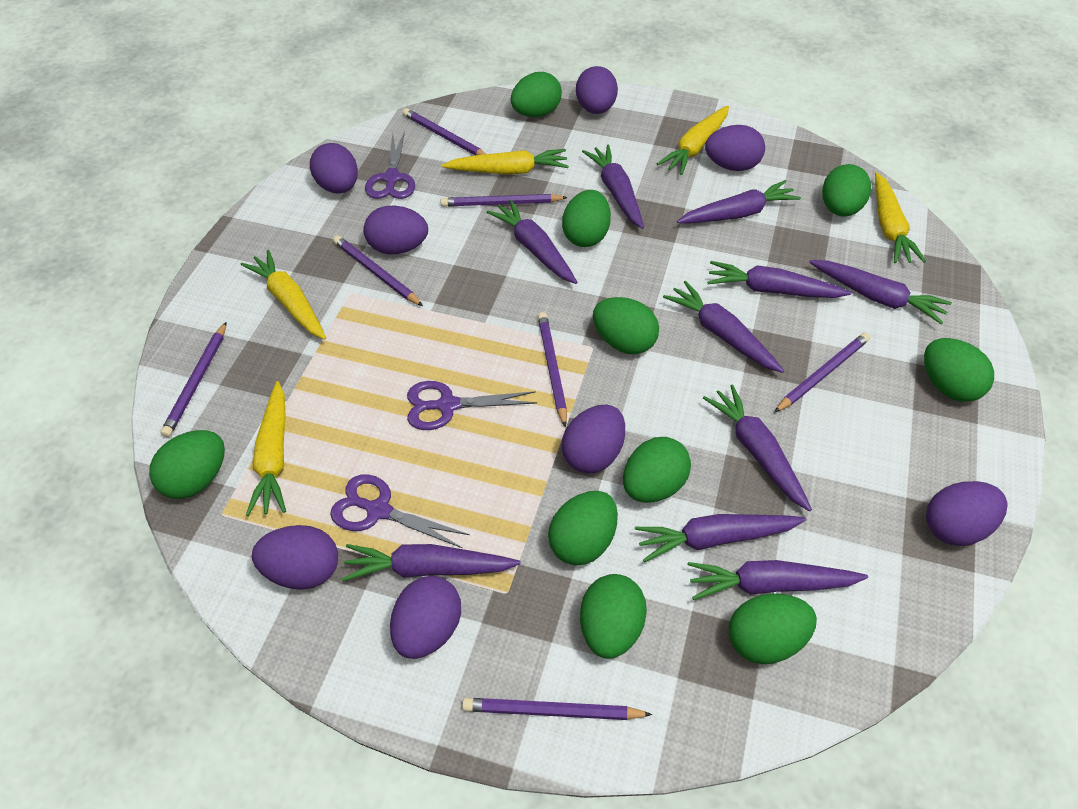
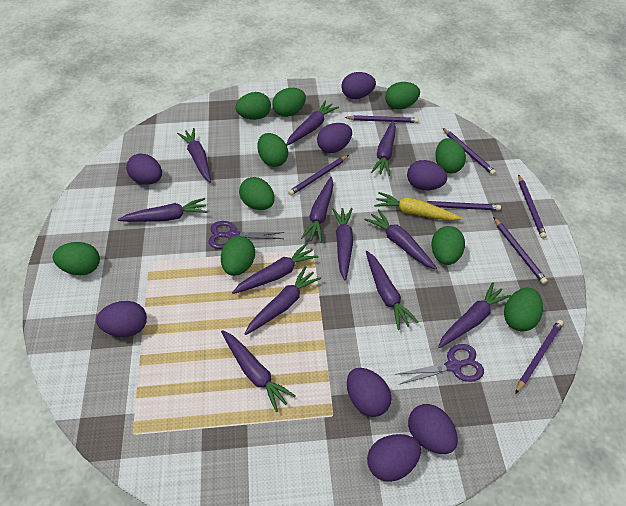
purple carrot: [342,544,521,581] [486,200,577,284] [582,145,644,229] [635,514,806,562] [663,281,784,373] [677,180,801,223] [687,560,868,600] [703,384,812,512] [707,261,852,298] [809,260,952,324] = 10 -> [118,198,207,222] [177,128,211,182] [221,330,296,412] [232,243,319,294] [245,266,321,335] [286,101,339,146] [301,177,334,243] [332,208,353,281] [364,209,437,270] [366,251,419,330] [371,121,396,176] [438,282,511,348] = 12
purple scissors: [330,474,470,548] [365,131,415,199] [407,381,537,430] = 3 -> [208,221,284,249] [397,344,484,385] = 2
yellow carrot: [240,250,326,339] [246,381,286,516] [442,149,569,175] [657,106,729,175] [875,172,926,263] = 5 -> [374,192,462,221] = 1

